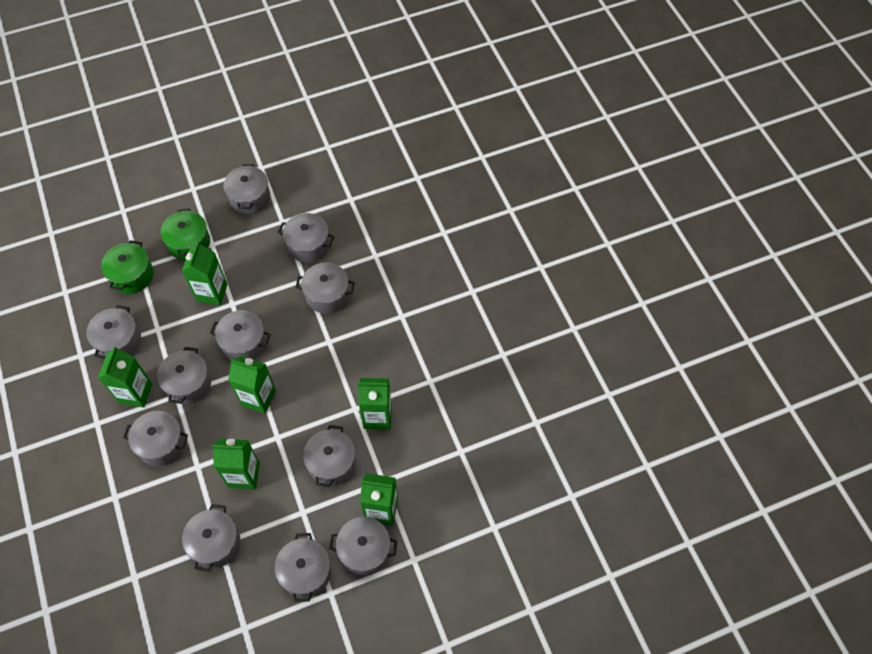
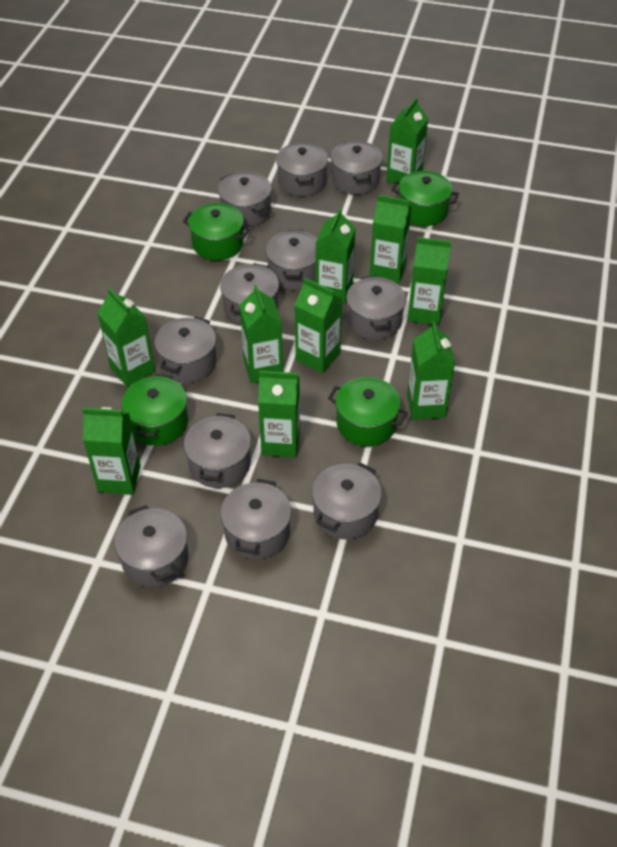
green carton: [98,346,152,408] [182,241,228,305] [212,438,260,489] [228,356,276,413] [358,378,392,429] [360,473,398,526] = 6 -> [82,407,141,494] [97,288,155,387] [239,285,283,383] [258,371,300,458] [295,278,343,373] [315,208,356,304] [370,195,412,284] [386,98,429,185] [407,321,455,420] [408,237,452,325] = 10
green pot: [101,240,154,294] [160,208,210,260] = 2 -> [122,374,188,446] [183,203,250,261] [328,377,408,446] [392,171,459,226] = 4

